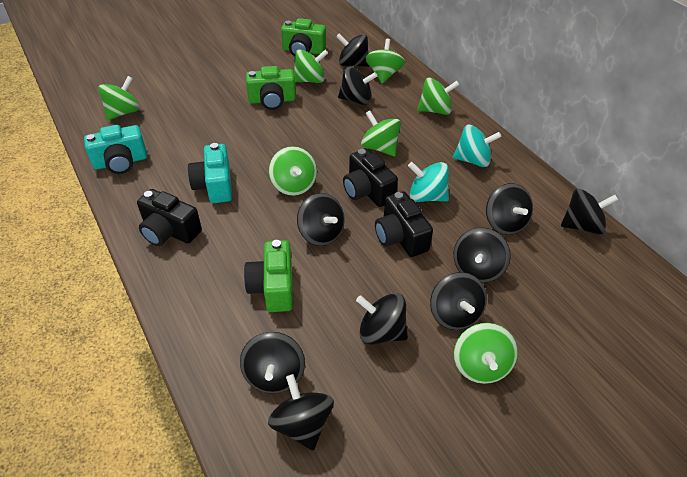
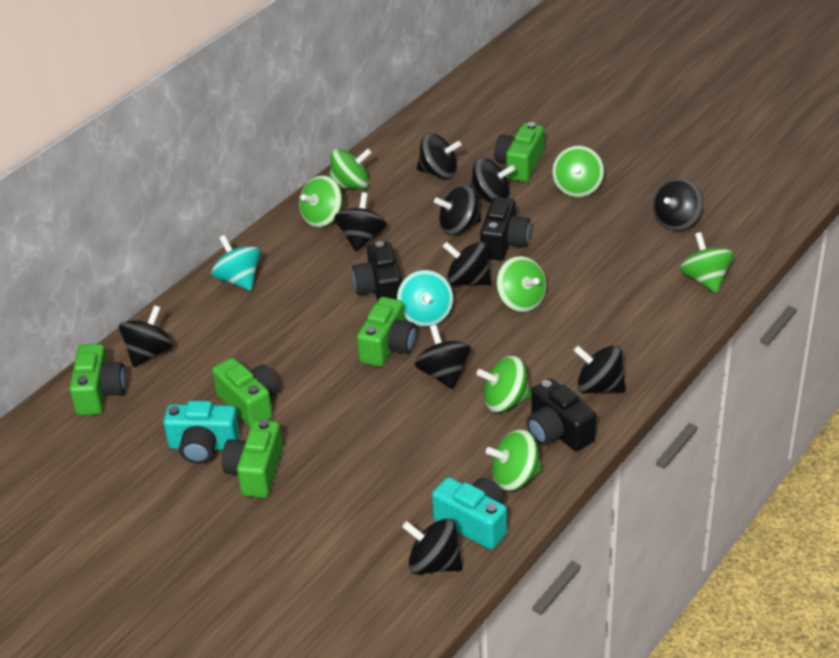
green camera: [244,240,293,312] [246,66,296,110] [281,18,326,56] = 3 -> [69,344,126,416] [212,358,279,428] [222,419,283,498] [357,297,417,367] [494,122,544,182] = 5

